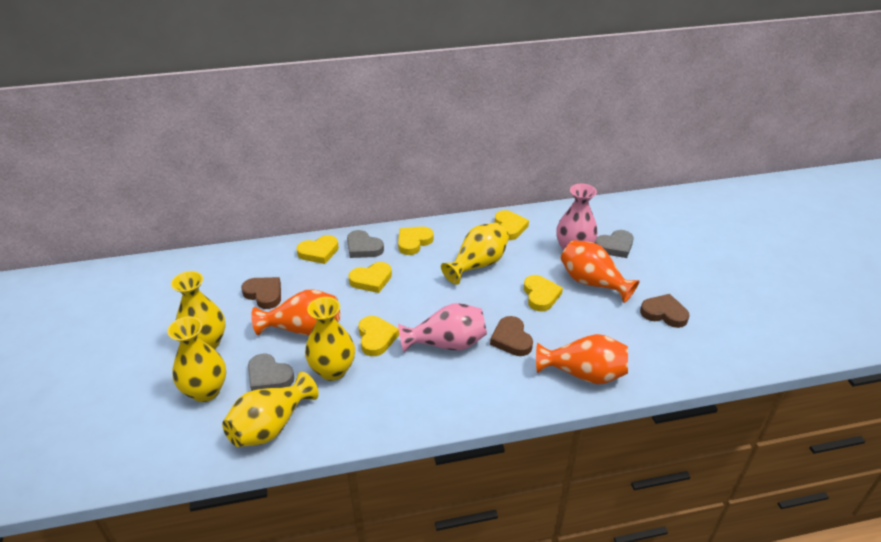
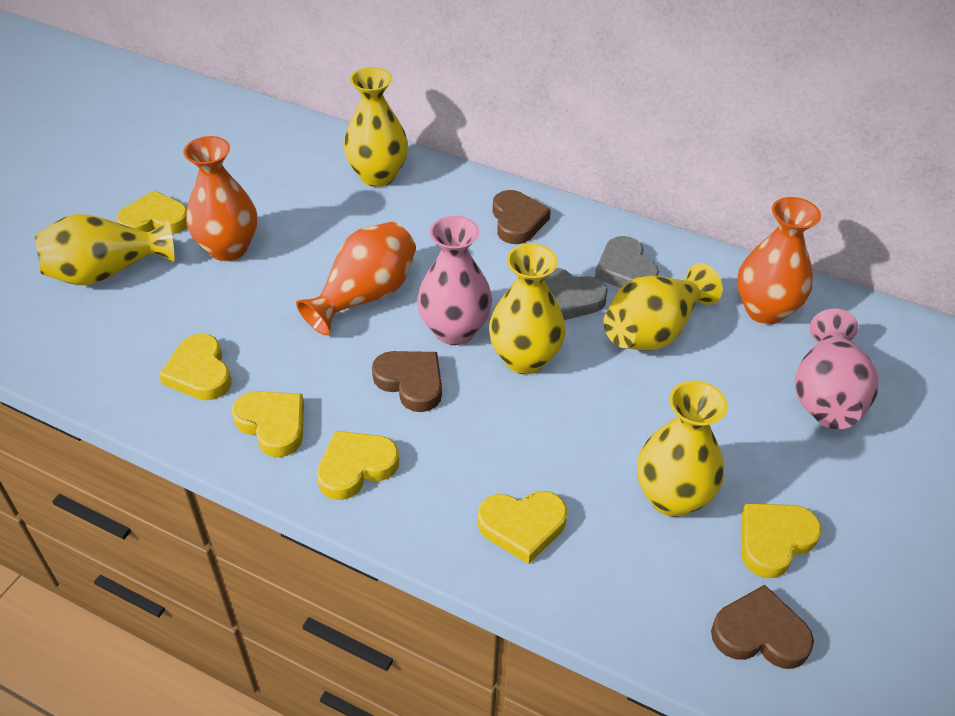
grey heart: [248,354,295,391] [347,230,384,258] [595,230,634,258] = 3 -> [544,268,608,320] [595,236,659,288] = 2

